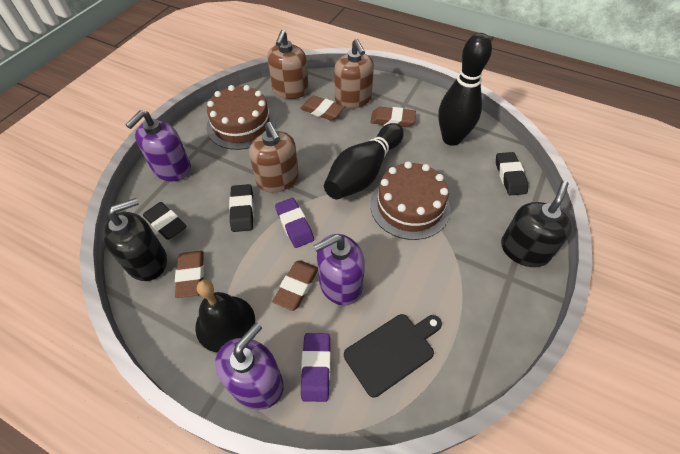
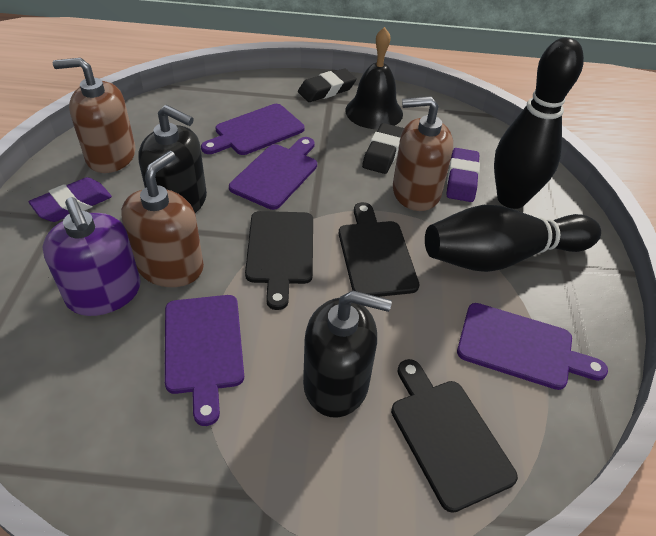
black cutting board: [344,314,442,397] = 1 -> [245,211,313,310] [339,202,419,297] [391,359,518,513] = 3
black eraser: [143,202,187,240] [229,184,254,232] [496,152,528,195] = 3 -> [298,68,357,102] [362,123,404,174] = 2
brown cake: [206,85,276,150] [370,162,450,240] = 2 -> none = 0
brown eraser: [175,251,204,298] [272,260,318,311] [300,95,344,121] [370,107,416,127] = 4 -> none = 0
purple cutting board: none = 0 -> [165,295,244,426] [201,104,305,155] [229,137,317,210] [457,303,608,390] = 4
purple soap dispenser: [126,110,191,181] [215,323,284,410] [313,234,365,306] = 3 -> [43,197,141,316] = 1

